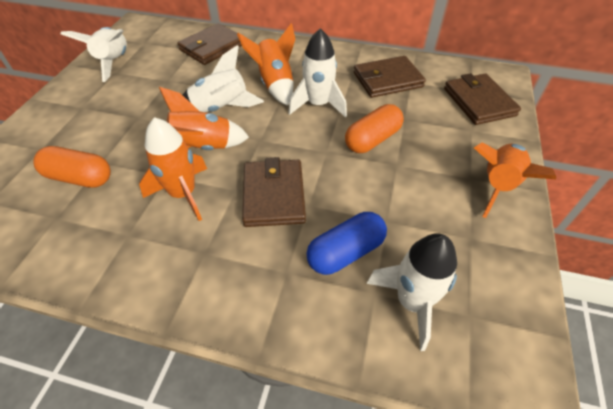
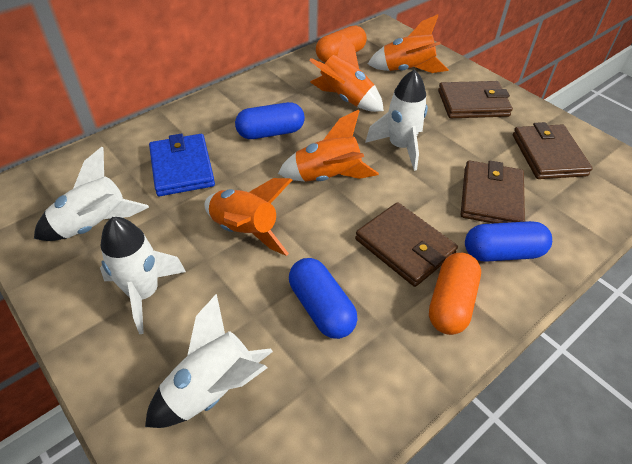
blue capsule: [306,212,387,275] = 1 -> [235,102,305,139] [289,258,358,339] [465,221,552,262] = 3
blue wallet: none = 0 -> [149,133,215,196] = 1

